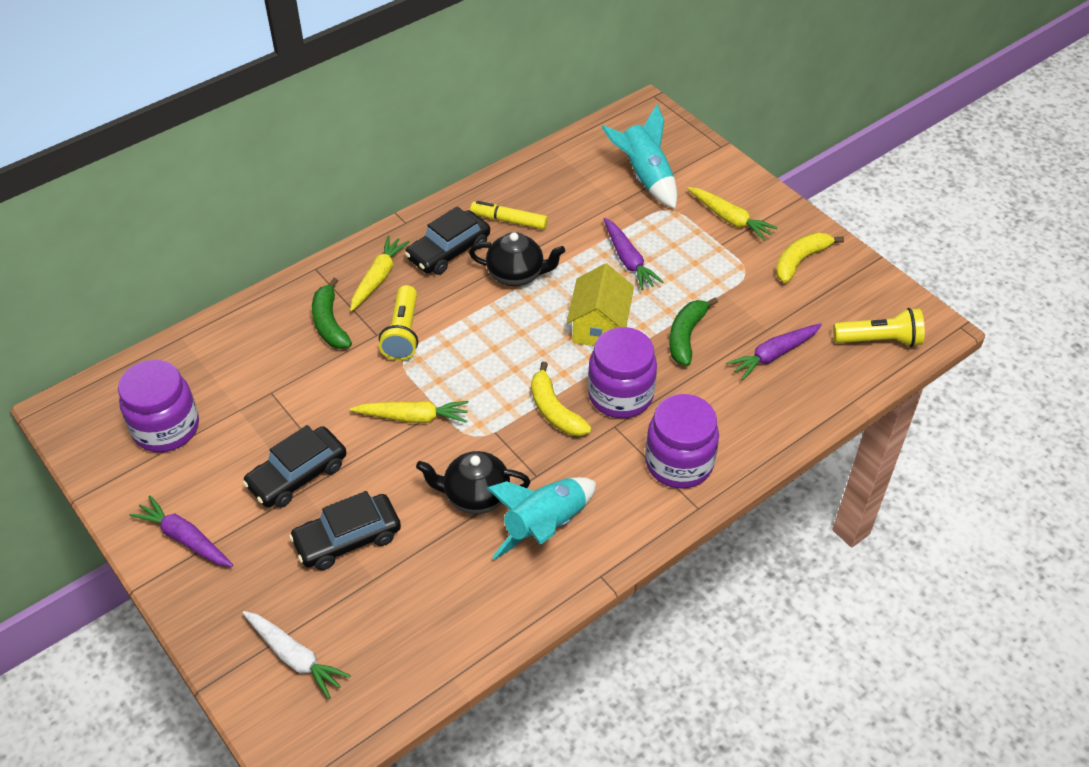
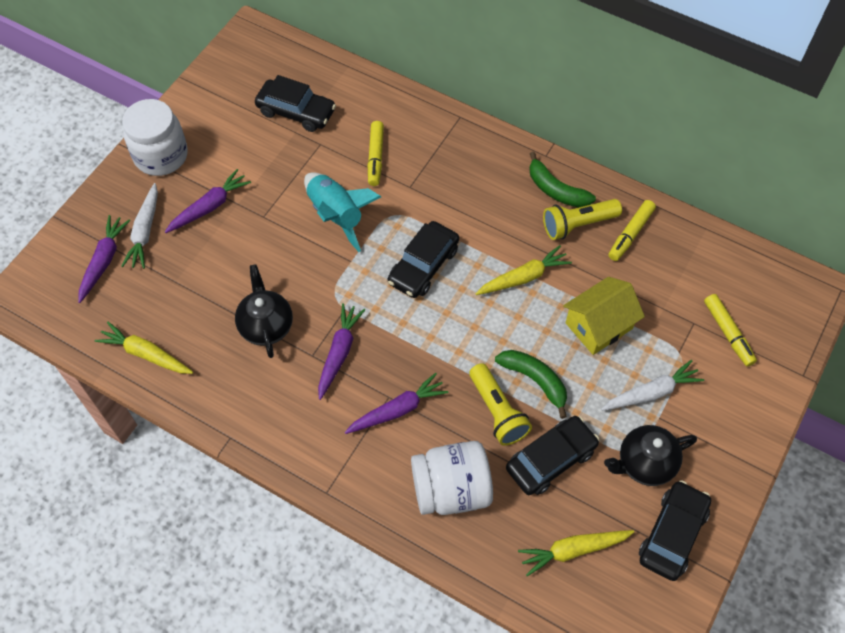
black car: [243,425,346,508] [289,491,401,570] [405,206,490,275] = 3 -> [255,75,336,132] [388,221,459,298] [506,416,599,495] [639,480,711,581] = 4
purple carrot: [130,495,233,567] [603,218,663,290] [726,323,822,380] = 3 -> [78,215,131,303] [165,169,251,233] [318,303,365,400] [345,373,448,434] = 4
purple jar: [118,360,199,452] [588,327,657,418] [645,394,719,489] = 3 -> none = 0
turquoise rocket: [487,477,596,560] [602,104,677,209] = 2 -> [304,172,381,252] = 1
white carrot: [242,611,351,699] = 1 -> [121,183,158,269] [601,360,704,411] = 2
white jar: none = 0 -> [122,99,188,176] [411,441,493,515] = 2
yellow banana: [531,362,591,436] [776,232,844,283] = 2 -> none = 0
yellow marker: [470,201,548,230] = 1 -> [368,121,384,186] [608,200,656,261] [704,294,757,367] = 3

